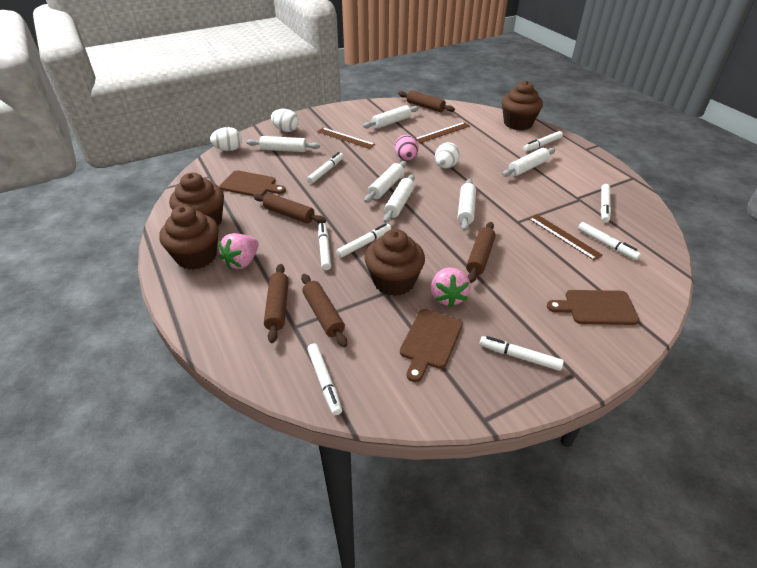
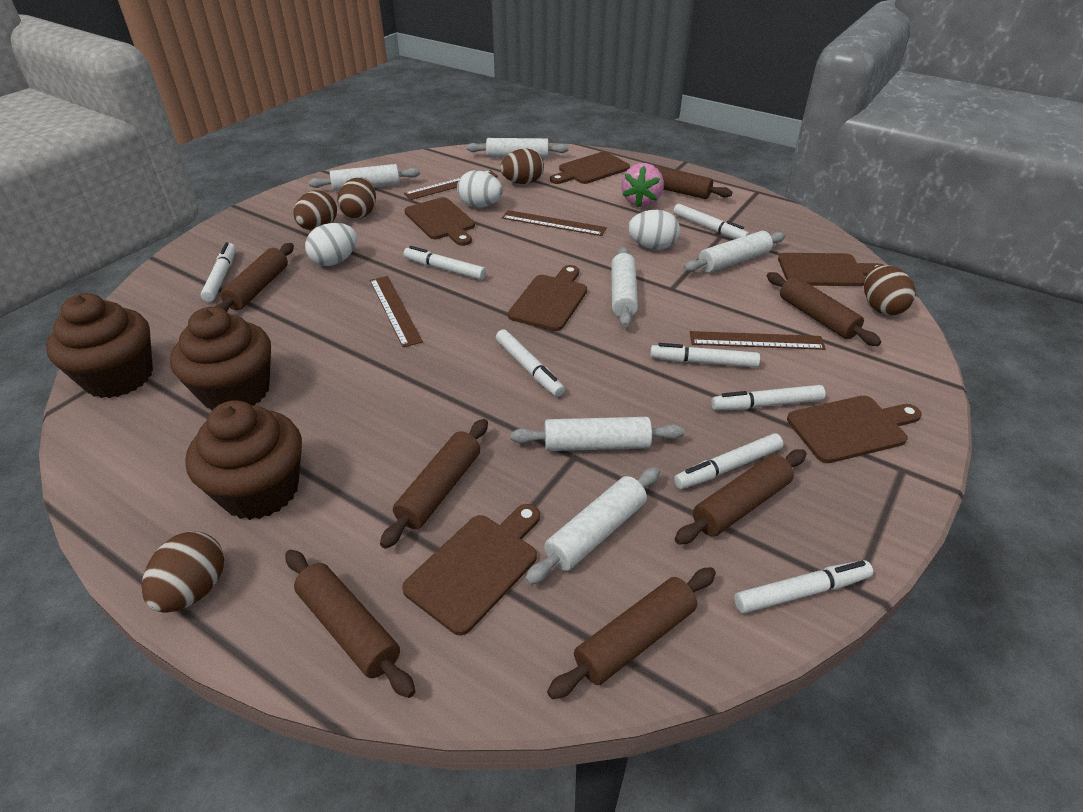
brown cupcake: [159,205,219,270] [169,173,224,226] [365,229,425,296] [502,81,543,130] = 4 -> [46,293,153,398] [170,307,271,411] [185,401,302,520] = 3
brown cutting board: [220,170,286,196] [400,309,463,382] [547,290,639,325] = 3 -> [402,504,540,635] [404,197,475,246] [508,265,587,331] [550,152,630,184] [778,253,883,286] [787,396,922,463] = 6
brown egg: none = 0 -> [142,532,224,613] [293,190,337,230] [337,177,376,219] [500,148,544,184] [864,265,916,315] = 5
brown rolling pin: [253,193,326,223] [264,264,289,343] [301,274,347,347] [398,90,455,112] [466,222,496,283] = 5 -> [215,243,294,311] [285,550,415,698] [380,419,488,549] [547,567,716,699] [626,166,732,199] [675,449,807,544] [767,272,881,346] = 7
brown ruler: [317,128,375,149] [415,122,470,143] [529,214,603,261] = 3 -> [370,276,423,347] [404,170,498,200] [502,210,607,236] [690,331,826,350] = 4
pink egg: [395,135,418,161] = 1 -> none = 0
pink strawberry: [219,233,259,269] [431,267,471,308] = 2 -> [621,163,664,207] = 1

